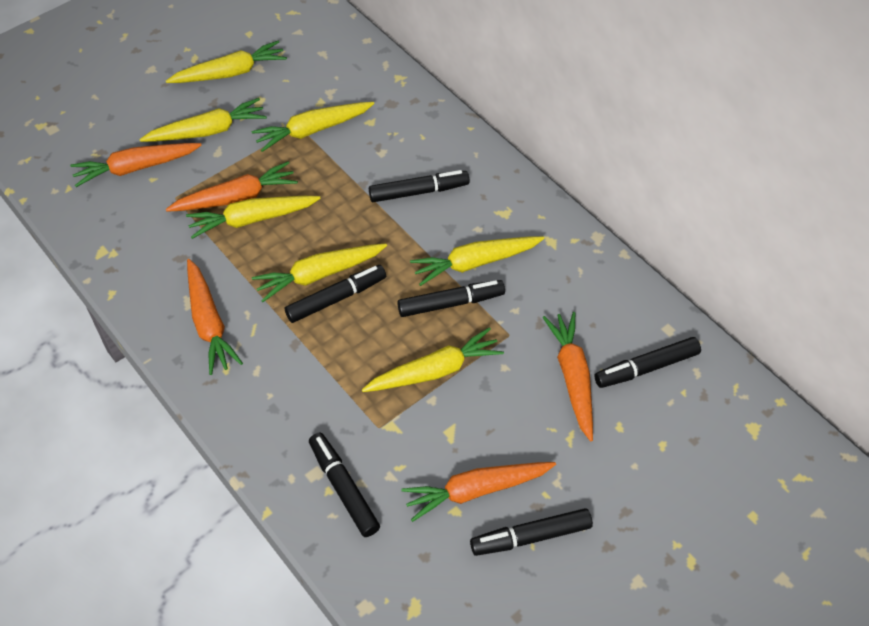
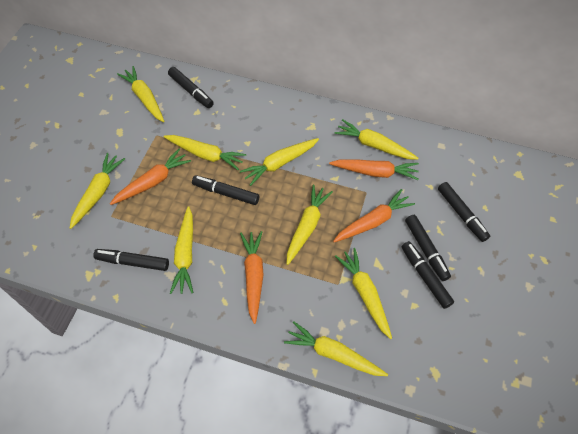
orange carrot: [70,143,202,187] [166,161,298,212] [187,259,243,375] [402,462,556,522] [542,312,593,442] = 5 -> [110,148,191,205] [240,231,264,324] [329,159,419,180] [333,189,415,242] = 4
yellow carrot: [139,98,267,142] [166,40,287,83] [186,196,321,239] [252,102,374,152] [252,244,387,302] [362,327,504,392] [410,236,544,286] = 7 -> [70,153,125,229] [117,66,164,122] [164,135,246,170] [170,206,194,294] [240,138,319,186] [284,321,388,376] [287,185,333,265] [334,119,418,160] [335,248,392,339] = 9

